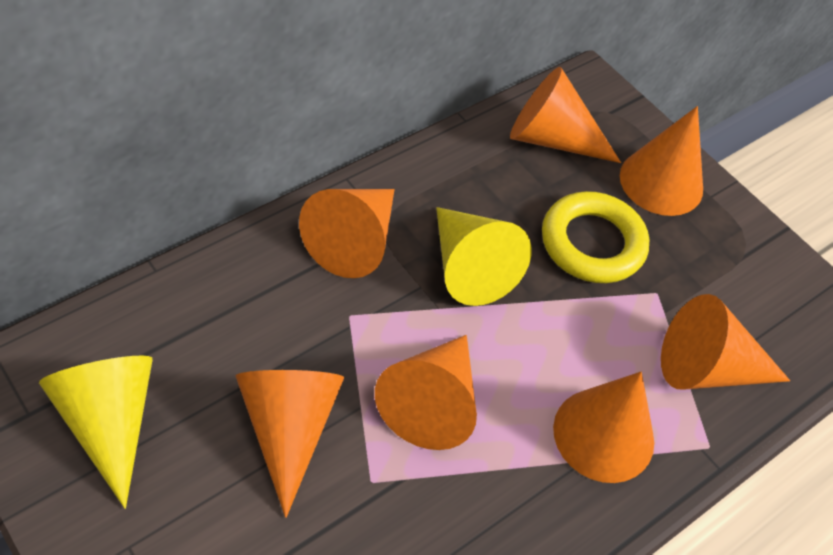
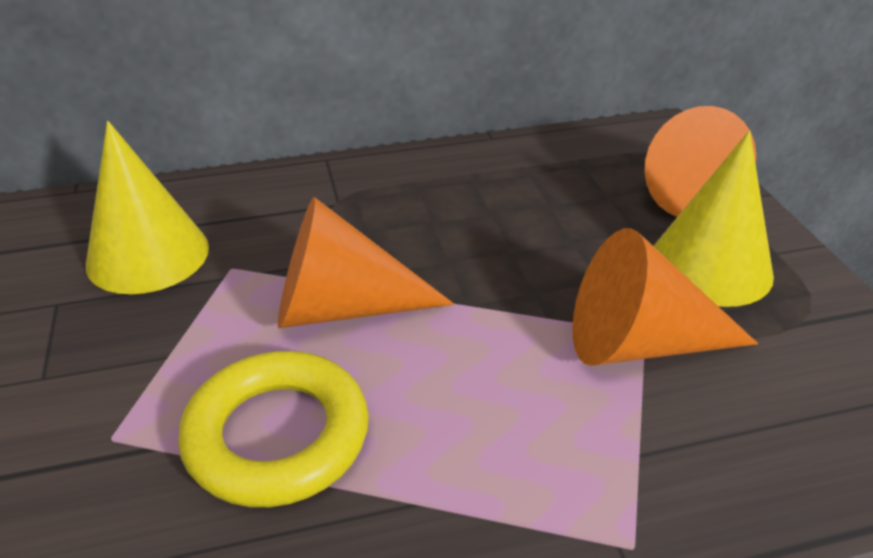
orange cone: [235,370,344,518] [299,189,395,278] [375,335,477,450] [510,67,621,163] [553,372,654,483] [620,106,703,216] [661,294,790,390] = 7 -> [278,197,454,328] [572,228,758,366] [645,106,756,217] = 3

